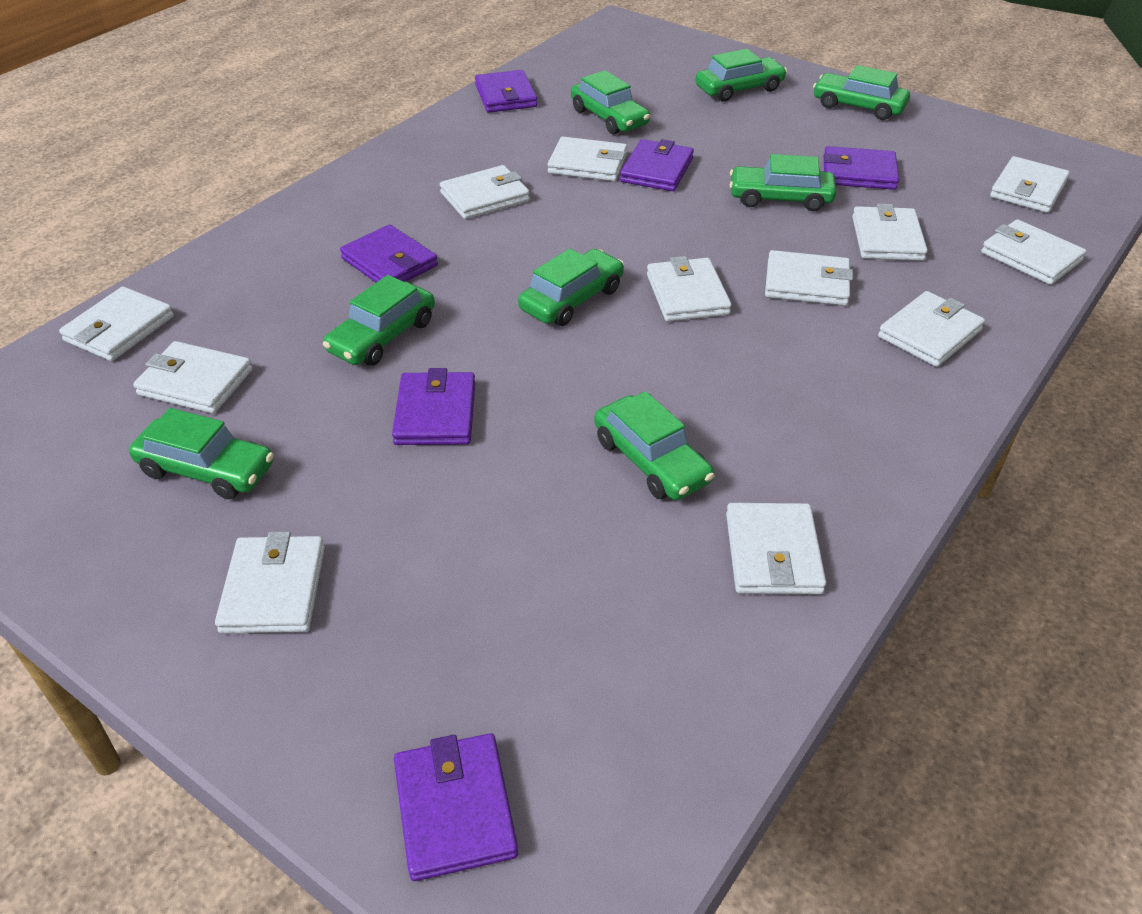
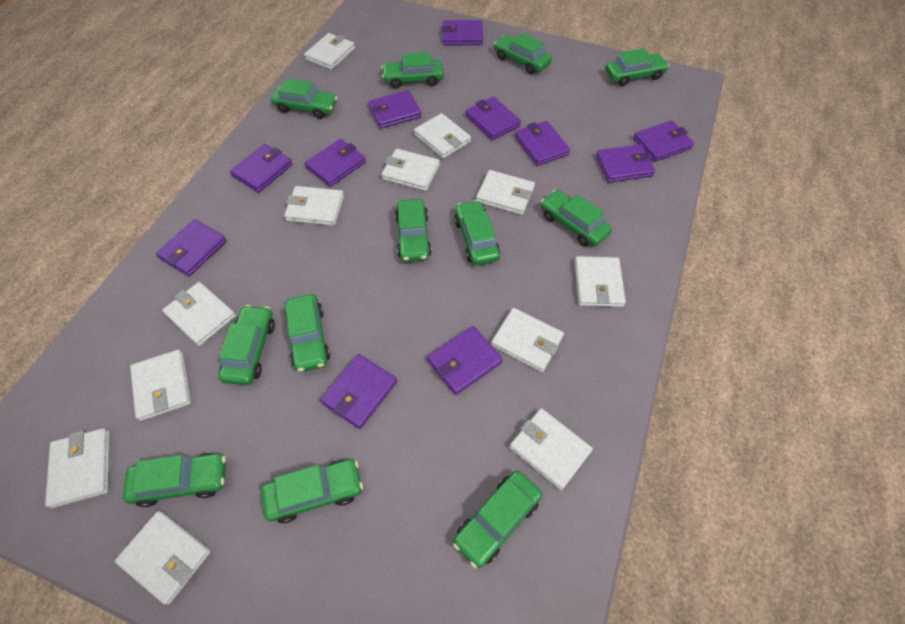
green car: [129,408,274,499] [323,275,435,366] [518,249,624,326] [571,70,650,134] [594,391,715,500] [696,49,787,102] [729,154,836,211] [813,65,910,120] = 8 -> [123,453,226,507] [219,305,275,385] [261,459,363,523] [271,78,337,119] [285,294,330,372] [382,52,444,88] [395,199,432,262] [453,470,542,568] [454,200,500,265] [494,33,552,74] [541,190,612,247] [606,48,669,86] = 12
purple wallet: [340,224,438,282] [392,368,475,445] [394,733,518,881] [475,70,537,112] [620,139,694,191] [824,146,899,190] = 6 -> [156,219,227,276] [230,144,293,193] [305,139,366,187] [320,354,397,429] [368,90,421,129] [427,326,503,395] [442,20,483,45] [466,97,521,140] [515,121,570,166] [596,144,655,183] [633,120,694,162] = 11

